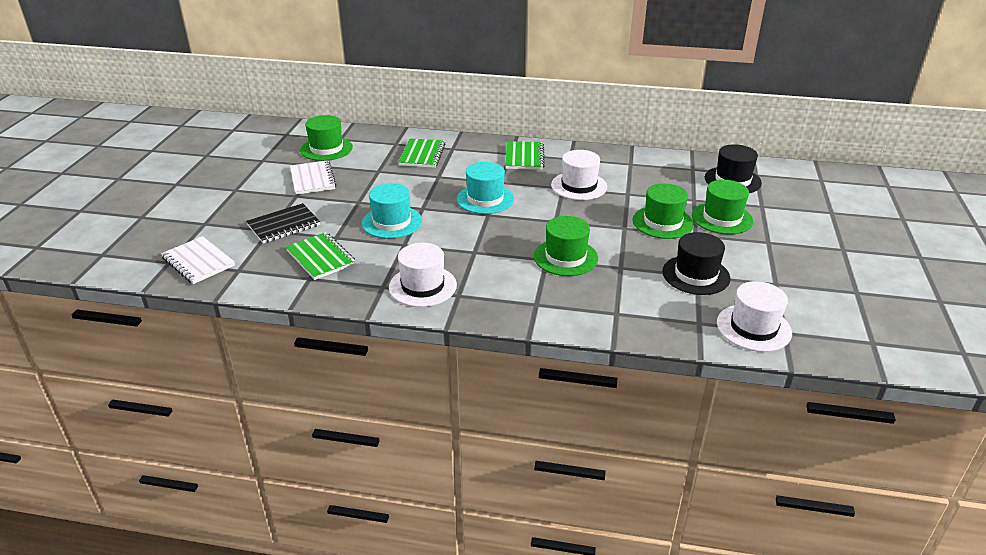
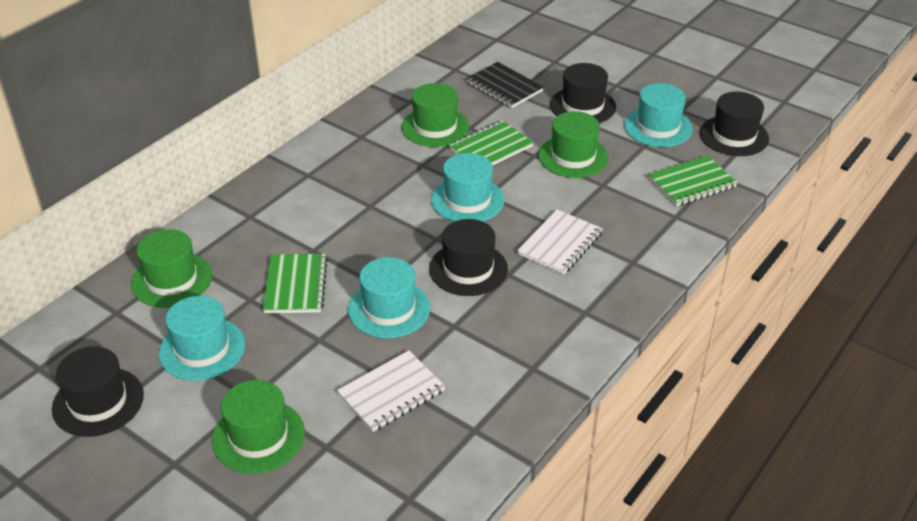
black hat: [662,232,730,295] [705,144,762,193] = 2 -> [52,346,144,437] [429,219,508,296] [550,63,616,123] [700,92,769,156] = 4
turquoise hat: [361,183,422,239] [457,162,514,214] = 2 -> [159,296,245,381] [348,257,430,338] [431,153,504,222] [624,83,693,147] = 4
white hat: [389,243,457,307] [551,150,607,200] [717,281,792,352] = 3 -> none = 0

